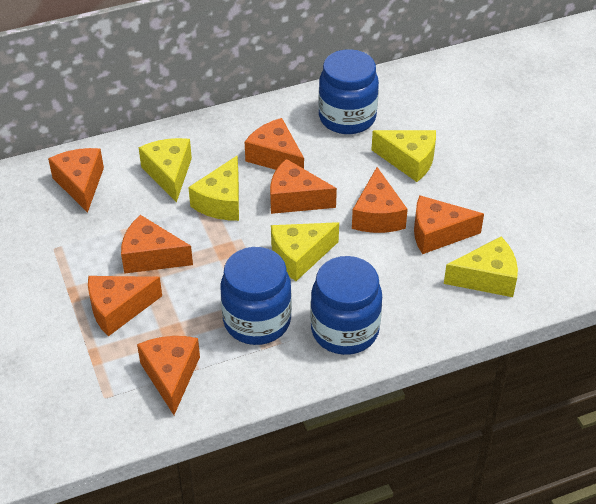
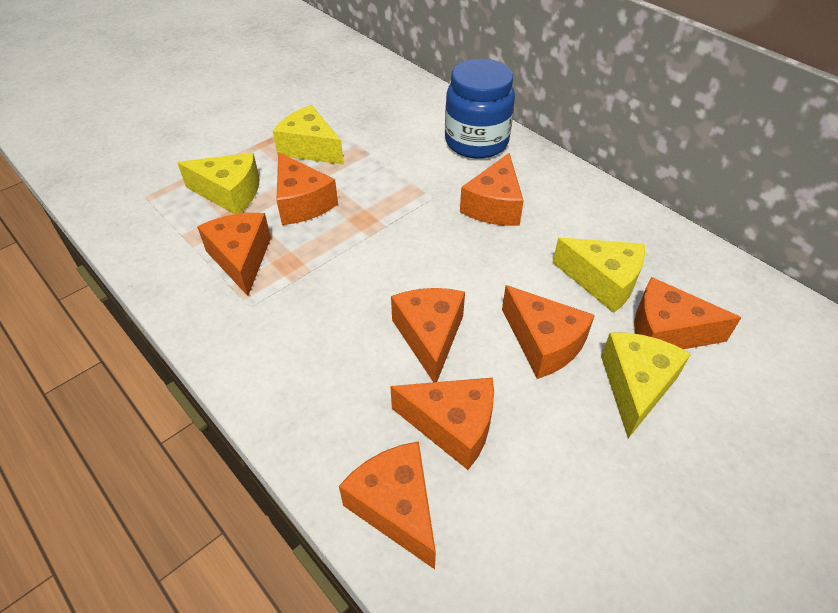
blue jar: [221,247,292,345] [310,256,382,355] [318,49,379,134] = 3 -> [445,59,515,159] = 1
yellow cheese: [138,138,192,202] [188,155,239,221] [271,222,339,281] [371,130,436,182] [444,237,518,297] = 5 -> [177,153,259,214] [273,105,344,165] [552,238,645,313] [601,333,691,438] = 4

